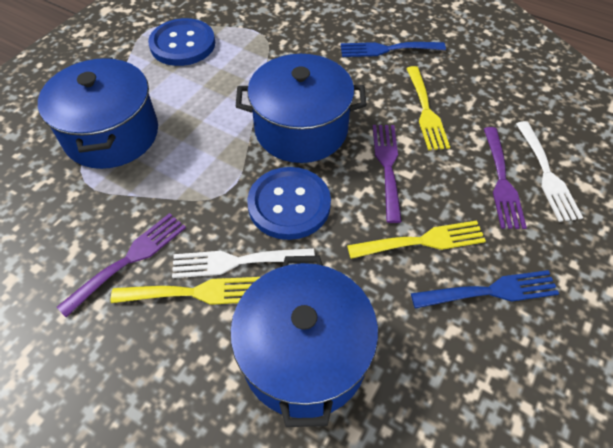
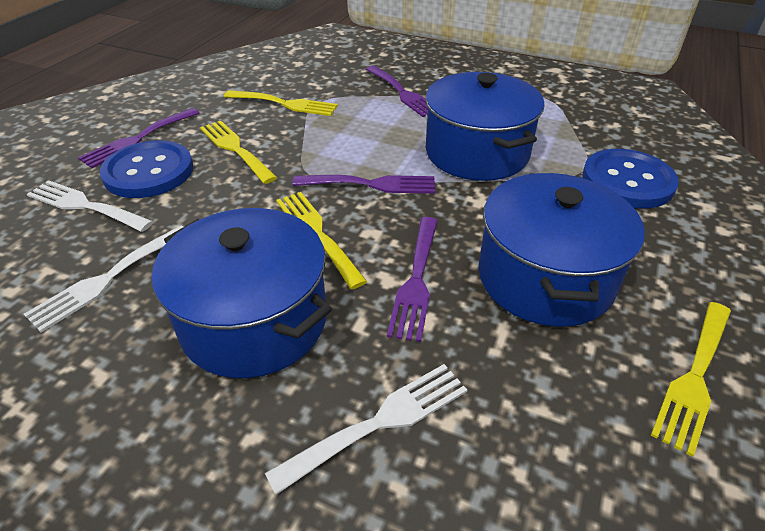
blue fork: [341,42,446,57] [411,270,559,309] = 2 -> none = 0
purple fork: [57,213,186,317] [373,125,402,223] [484,127,527,229] = 3 -> [78,108,200,168] [292,175,435,194] [366,66,428,117] [387,217,438,342] = 4
white fork: [172,248,315,278] [516,121,583,222] = 2 -> [24,225,184,332] [27,180,153,232] [265,364,467,495] = 3
yellow fork: [110,277,260,305] [347,220,486,259] [406,66,450,150] = 3 -> [200,121,277,184] [224,90,338,116] [276,192,367,289] [651,302,731,457] = 4

